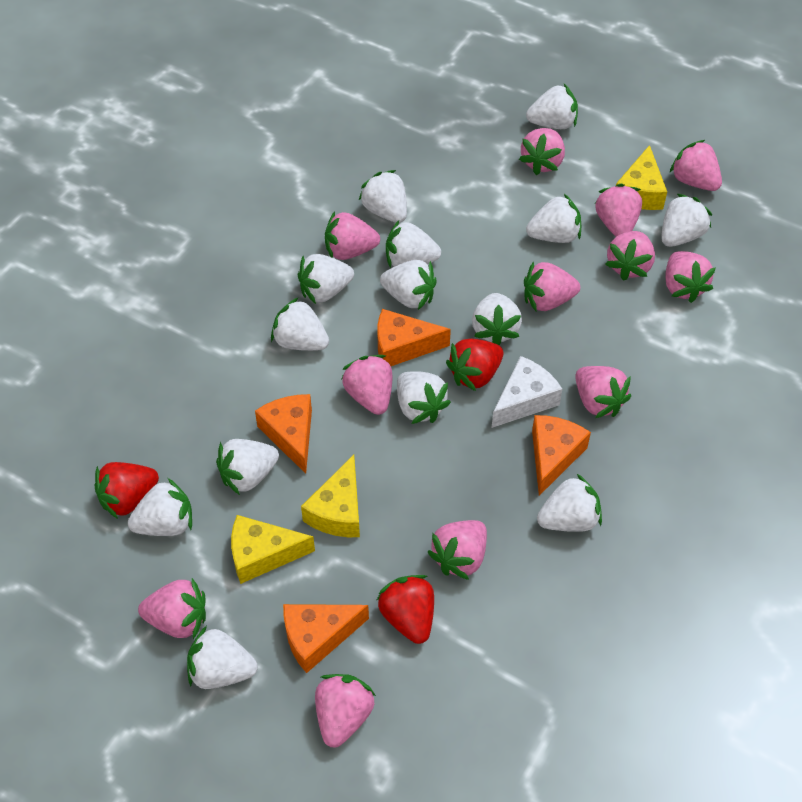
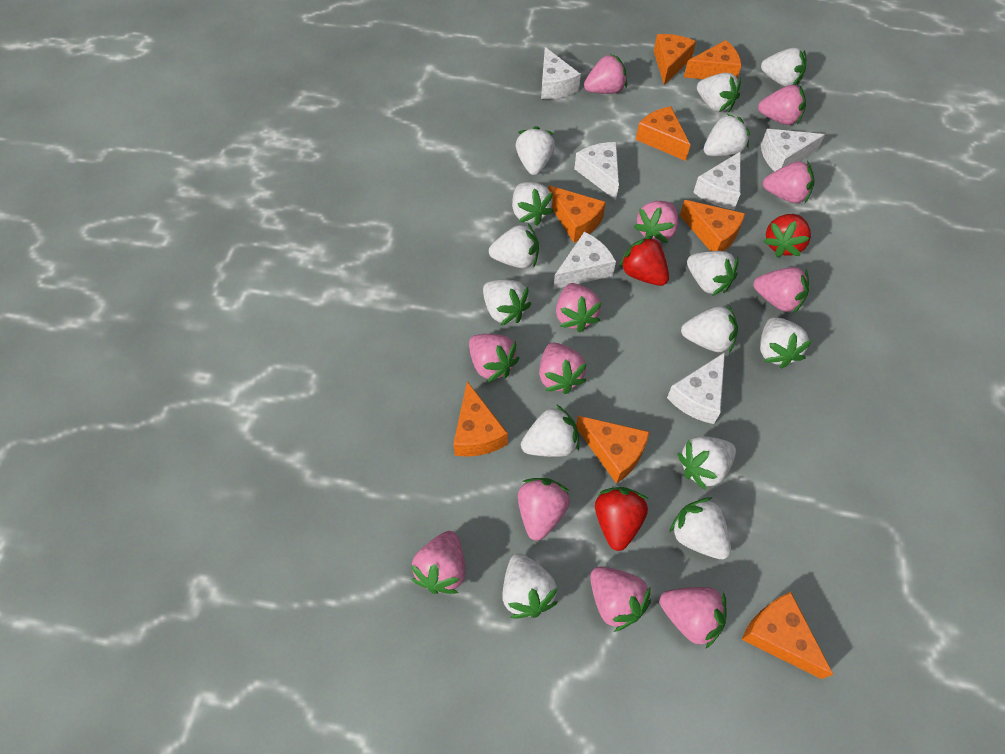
orange cheese: [255,394,312,474] [283,604,369,673] [377,309,451,366] [532,415,591,496] = 4 -> [453,381,508,457] [548,186,606,243] [576,416,650,484] [636,106,690,161] [654,34,696,85] [680,200,745,251] [684,40,742,79] [742,592,833,679] = 8
white cheese: [492,356,563,428] = 1 -> [541,47,581,99] [553,232,616,289] [574,142,619,200] [667,352,725,424] [693,151,741,210] [761,129,825,172] = 6
yellow cheese: [231,515,315,584] [301,455,360,537] [616,145,667,210] = 3 -> none = 0

